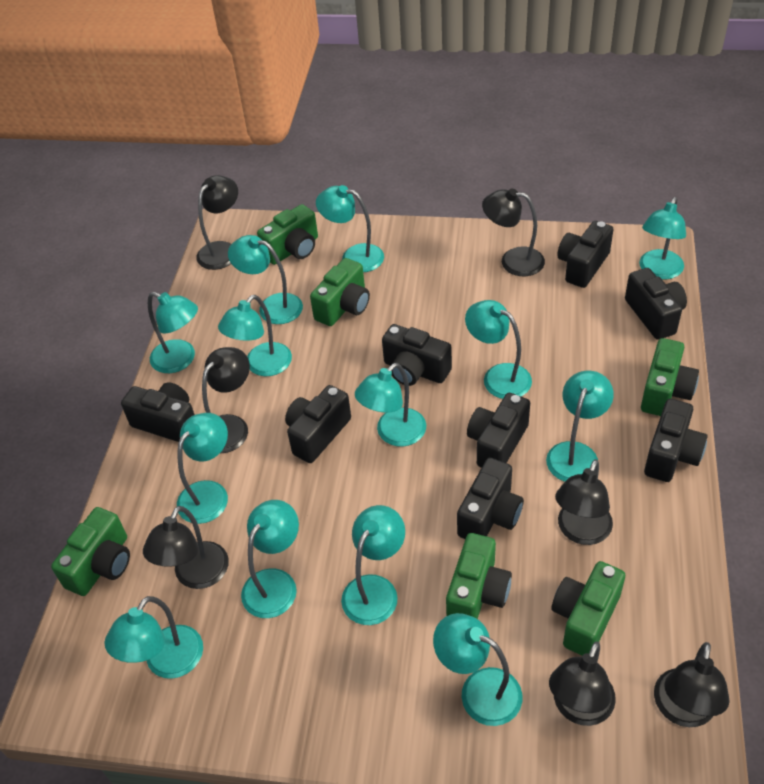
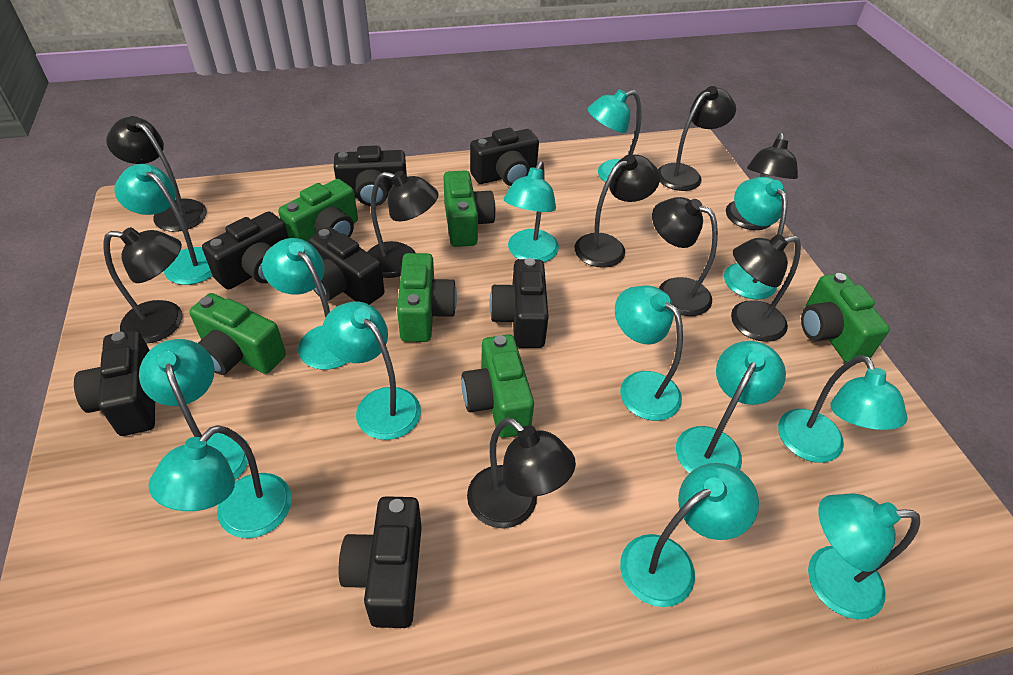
black camera: [121,382,195,442] [285,385,351,463] [382,324,452,386] [457,458,524,539] [467,393,530,468] [557,221,614,288] [625,268,687,340] [644,399,708,482] = 8 -> [74,330,155,436] [202,212,289,290] [309,227,385,305] [334,145,407,206] [338,496,422,628] [470,128,539,186] [489,258,549,348] = 7
black lamp: [143,506,229,589] [196,175,238,270] [202,347,250,453] [482,188,545,276] [549,641,616,726] [555,459,613,545] [654,642,730,727] = 7 -> [103,227,183,343] [106,116,207,232] [367,171,438,278] [467,417,576,528] [575,154,660,268] [652,197,718,316] [658,86,736,191] [726,133,798,230] [731,234,801,342] = 9

